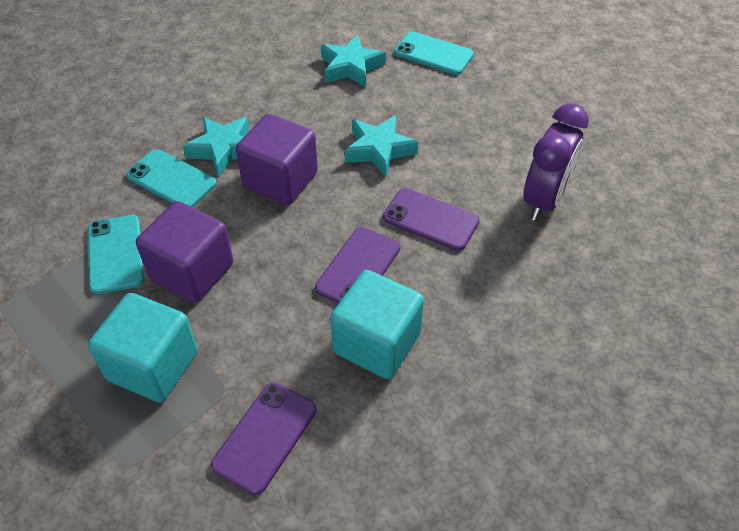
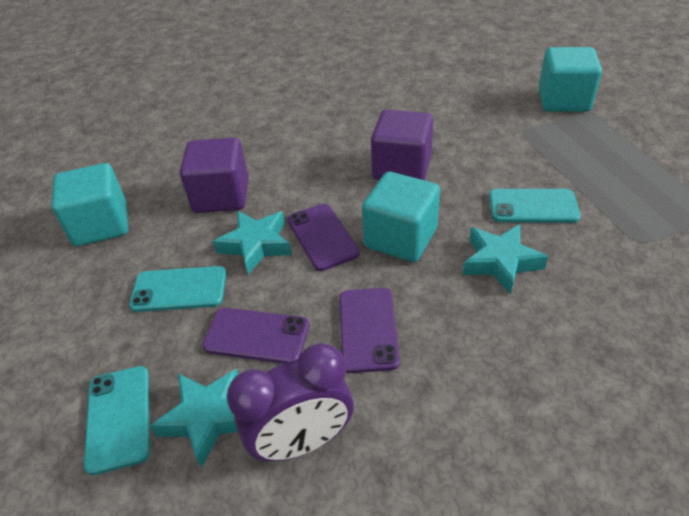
turquoise cube: [88,293,198,402] [330,270,424,379] = 2 -> [51,163,128,246] [362,172,440,262] [539,47,602,112] = 3

